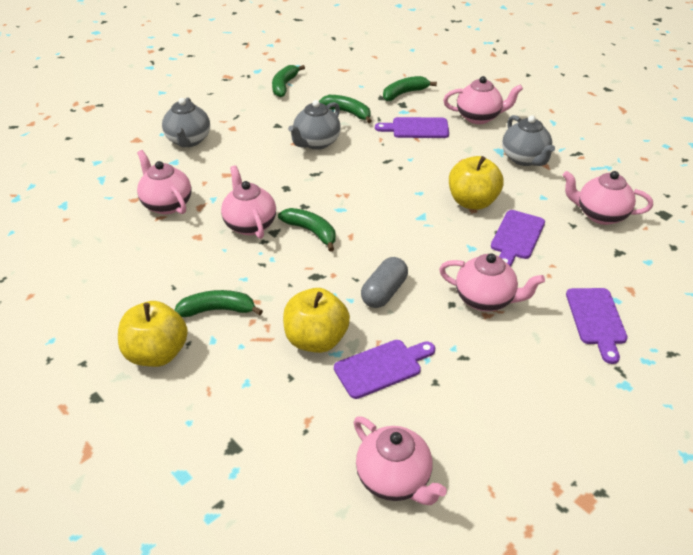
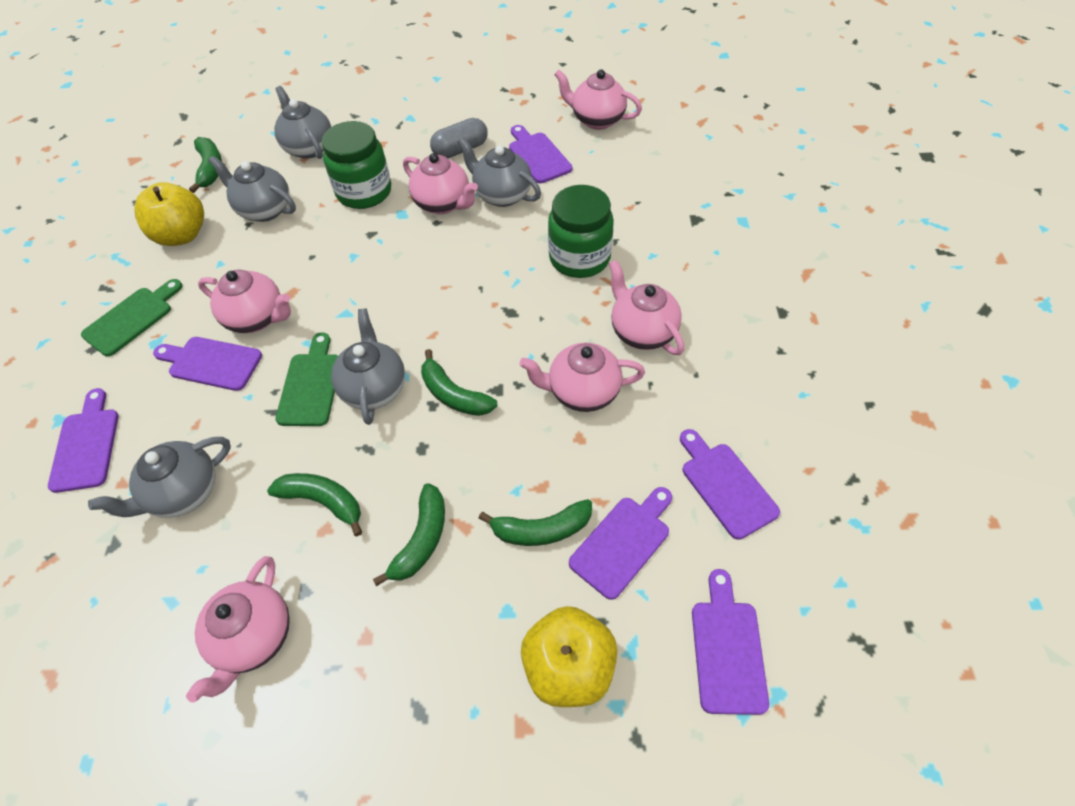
green cutting board: none = 0 -> [81,279,182,357] [275,332,338,426] = 2
green jar: none = 0 -> [322,121,391,209] [548,185,614,278] = 2
grey teapot: [162,97,210,147] [288,100,341,150] [502,115,555,166] = 3 -> [88,437,231,518] [208,156,296,222] [274,86,331,159] [331,309,405,425] [458,137,541,207] = 5
purple cutting board: [334,340,435,399] [375,117,449,138] [491,210,545,267] [566,288,628,364] = 4 -> [48,388,119,493] [153,337,262,391] [509,125,572,183] [569,487,672,600] [680,429,780,540] [692,569,769,715] = 6
yellow apple: [118,301,188,367] [283,288,350,353] [449,156,504,210] = 3 -> [134,182,204,246] [521,606,617,707] = 2

